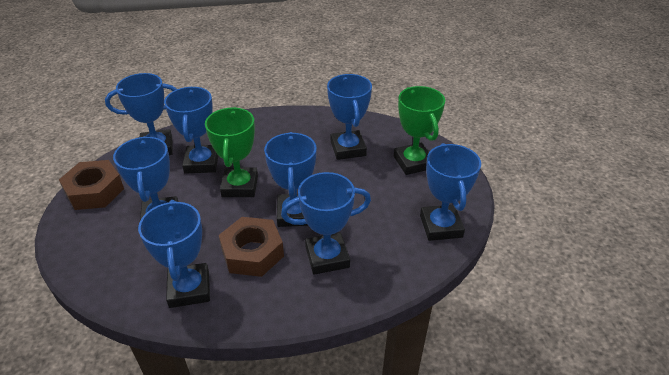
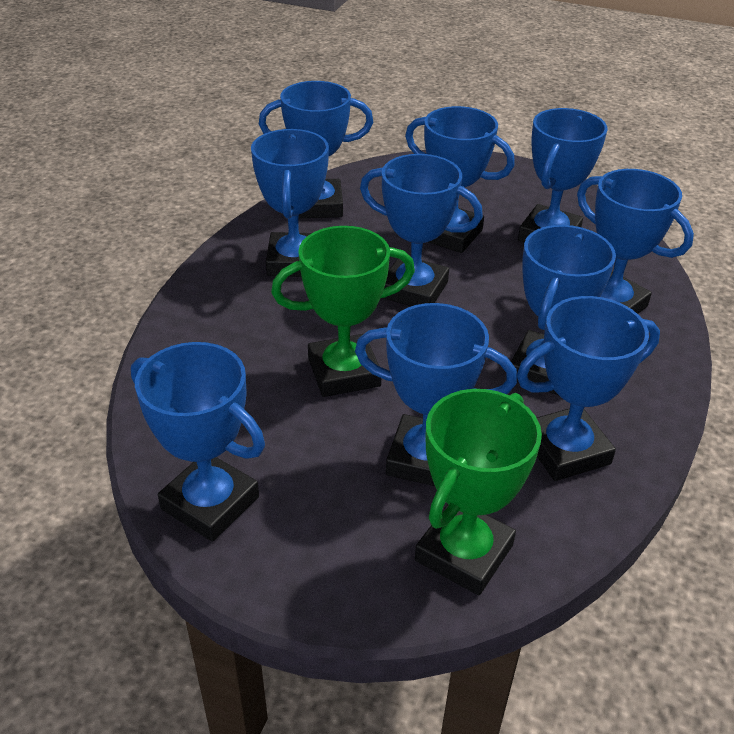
blue trophy: [105,73,177,155] [113,136,178,220] [138,200,210,308] [164,87,218,174] [264,132,317,227] [281,172,371,275] [327,74,372,160] [420,143,481,241] = 8 -> [131,342,265,542] [251,129,329,277] [259,81,373,218] [355,303,517,486] [360,154,483,306] [405,106,515,253] [511,225,616,395] [517,296,660,481] [518,108,608,243] [577,169,694,314] = 10
brown nut: [59,160,124,210] [219,217,284,277] = 2 -> none = 0

